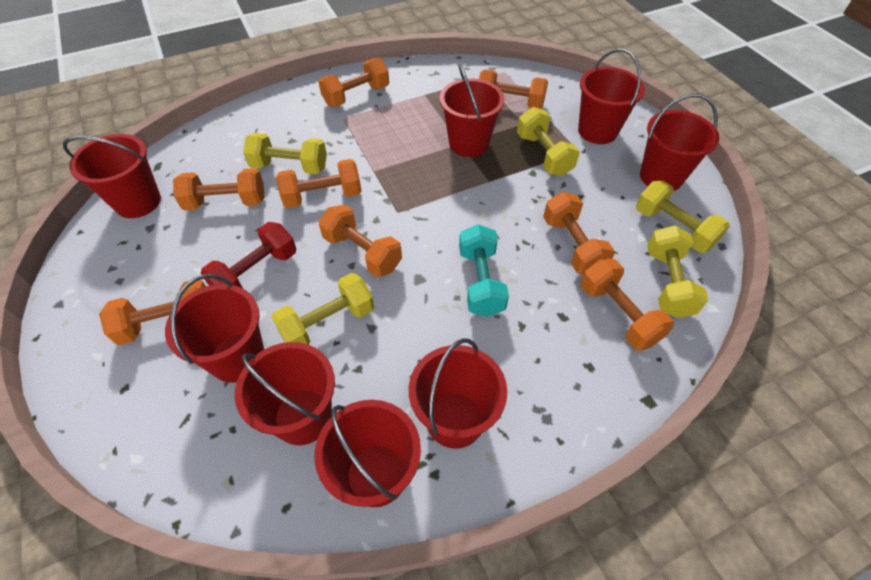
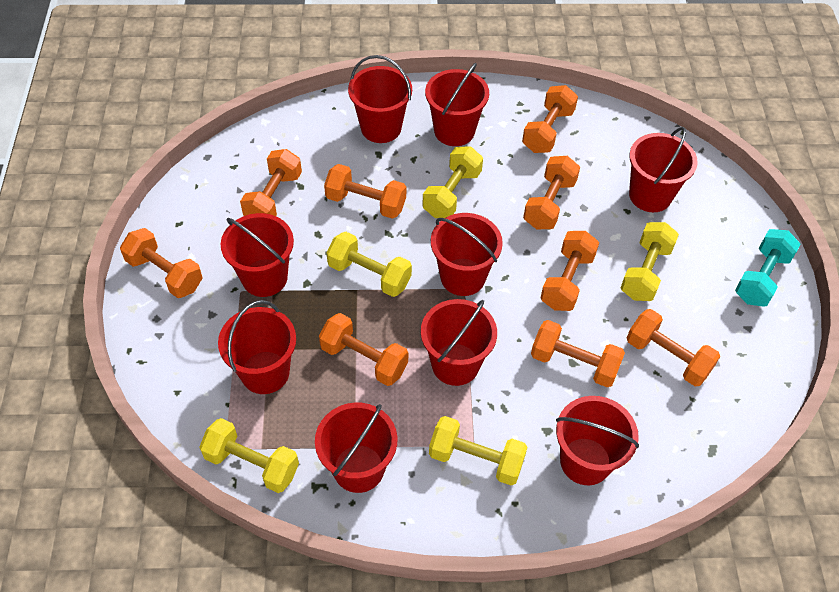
orange dumbbell: [99,280,206,345] [173,168,265,211] [276,159,362,208] [319,58,389,107] [319,204,402,277] [479,70,548,109] [543,192,615,274] [581,259,674,351] = 8 -> [120,228,203,298] [240,149,302,216] [319,313,408,386] [324,164,406,219] [522,85,578,153] [523,156,580,229] [531,320,625,387] [541,231,599,311] [627,309,720,386] = 9
red bucket: [63,134,161,218] [165,274,264,383] [235,342,335,445] [314,400,421,507] [409,338,508,449] [439,64,505,157] [578,49,645,144] [640,94,719,191] = 8 -> [218,300,296,394] [221,213,294,297] [315,403,397,493] [348,55,412,143] [421,299,497,386] [425,63,489,146] [431,213,503,296] [556,396,639,485] [629,127,698,212] = 9
red dumbbell: [201,222,296,288] = 1 -> none = 0

